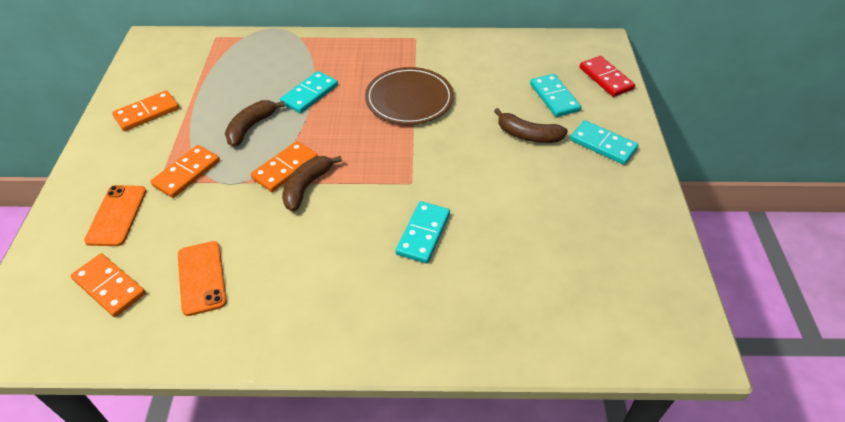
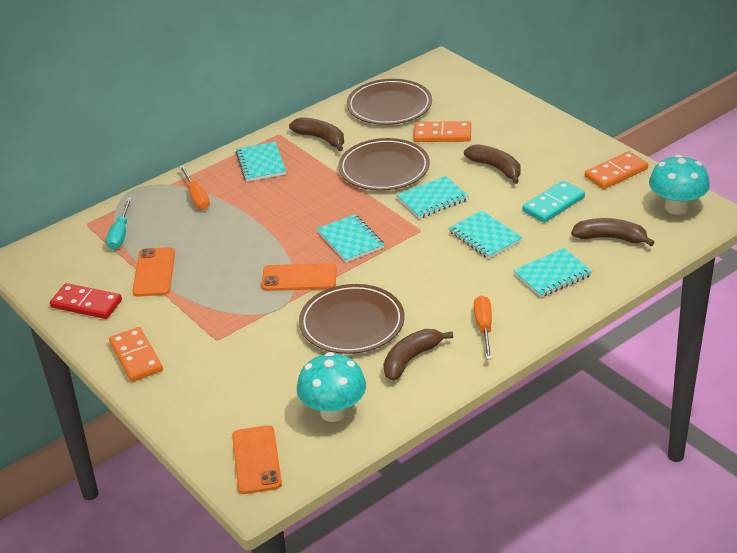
brown banana: [225,100,285,147] [282,156,342,211] [494,108,568,143] = 3 -> [289,117,344,151] [383,329,453,381] [464,144,520,184] [571,218,655,246] = 4
brown plate: [365,67,454,125] = 1 -> [299,284,405,354] [338,138,430,191] [347,79,432,125] = 3
orange domino: [71,253,146,317] [112,90,179,131] [150,145,220,198] [251,141,318,192] = 4 -> [109,327,163,382] [414,121,471,142] [585,151,648,189] = 3
orange phone: [84,185,146,246] [178,241,227,316] = 2 -> [132,247,175,297] [232,425,282,494] [261,263,337,291] = 3
orange screwdriver: none = 0 -> [179,165,210,210] [474,295,492,359] = 2
turquoise domino: [280,71,338,114] [395,201,450,263] [530,74,581,117] [570,120,638,165] = 4 -> [522,181,585,223] = 1
turquoise mushroom: none = 0 -> [297,352,366,422] [649,154,710,215] = 2
turquoise notebook: none = 0 -> [236,142,286,182] [317,214,385,262] [397,176,469,219] [449,211,522,259] [513,248,592,298] = 5
turquoise screwdriver: none = 0 -> [106,198,132,250] = 1

